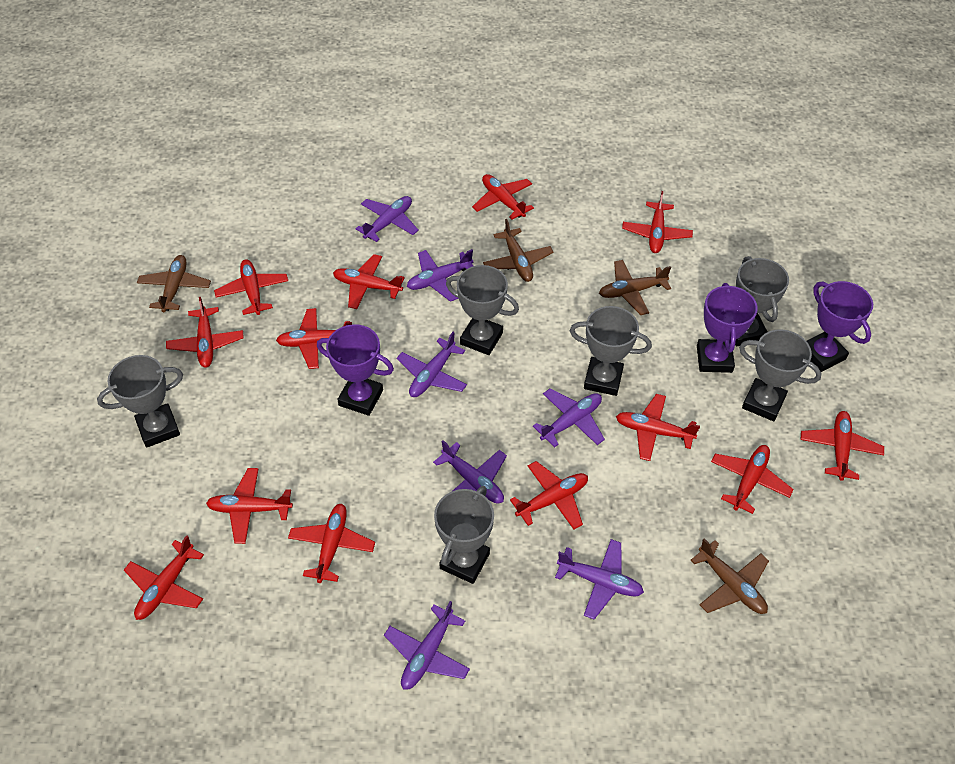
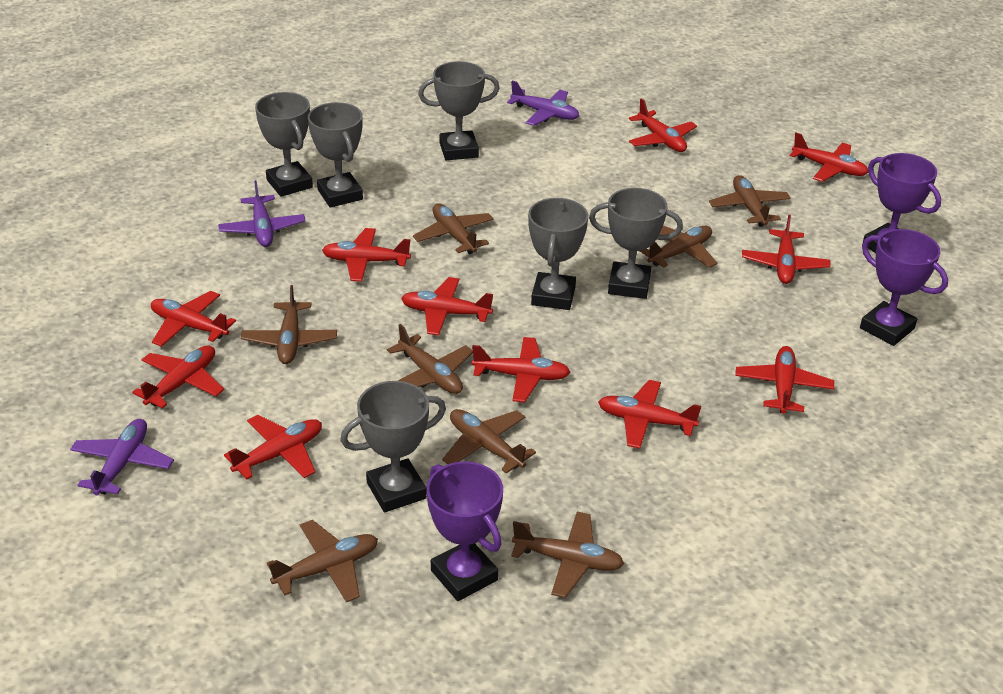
brown plane: [137,255,211,312] [483,219,553,282] [599,260,671,315] [690,538,769,614] = 4 -> [241,285,337,364] [267,520,378,602] [387,324,473,394] [413,203,494,254] [442,409,536,474] [511,512,624,598] [640,225,717,268] [709,175,791,227] = 8
purple plane: [356,196,419,242] [384,601,470,690] [397,332,467,397] [407,249,473,302] [433,440,507,504] [533,388,605,448] [555,539,644,620] = 7 -> [70,419,174,495] [218,180,306,247] [507,81,579,126] = 3
red plane: [124,535,204,620] [166,297,244,368] [206,468,293,544] [214,259,288,315] [276,308,352,369] [288,504,375,583] [333,254,405,309] [472,174,534,220] [510,461,588,529] [616,394,700,461] [622,191,693,253] [711,445,794,514] [800,411,884,481] = 13 -> [132,345,224,408] [151,291,236,347] [224,415,322,479] [322,228,411,282] [401,277,493,336] [472,337,570,402] [598,380,701,449] [629,98,697,152] [735,346,834,414] [742,215,831,284] [790,133,868,182] = 11

